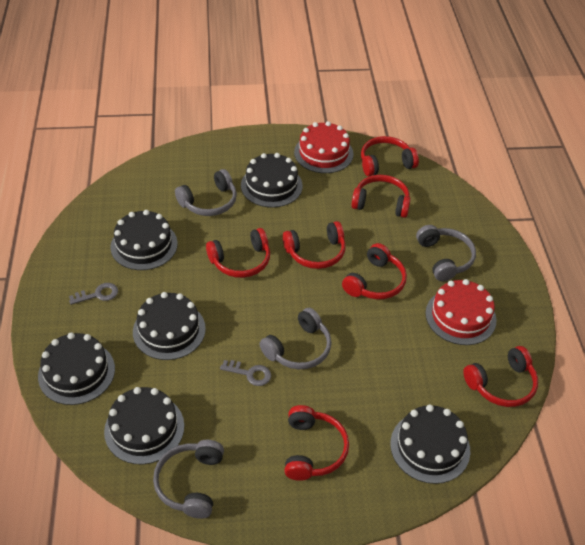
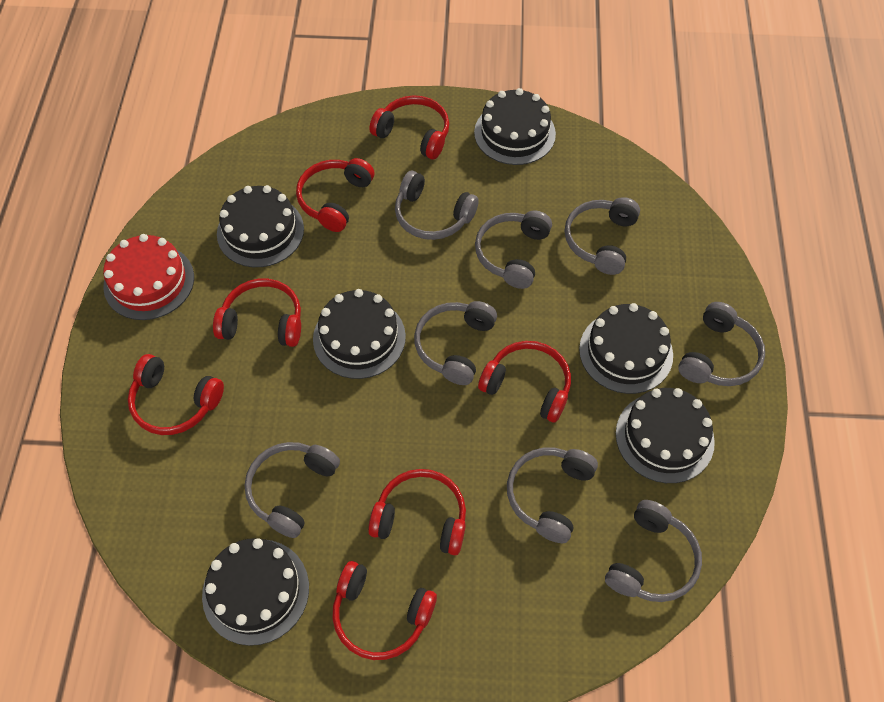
grey headphones: [153,440,224,519] [175,169,237,216] [260,308,331,369] [416,225,476,281] = 4 -> [245,442,340,538] [395,171,479,240] [414,301,497,385] [475,211,552,289] [507,447,598,543] [565,197,640,275] [605,500,702,602] [678,302,765,386] = 8
grey key: [69,283,118,305] [220,360,271,386] = 2 -> none = 0
red cake: [294,121,354,173] [426,279,497,345] = 2 -> [103,234,194,320] = 1

